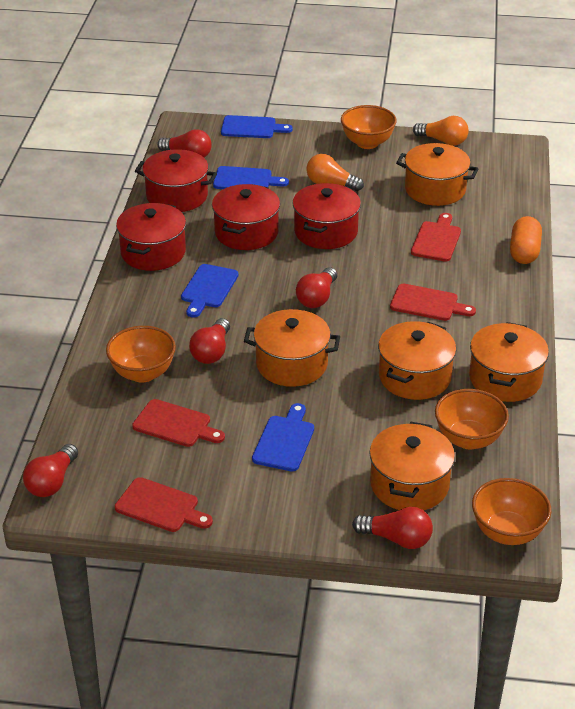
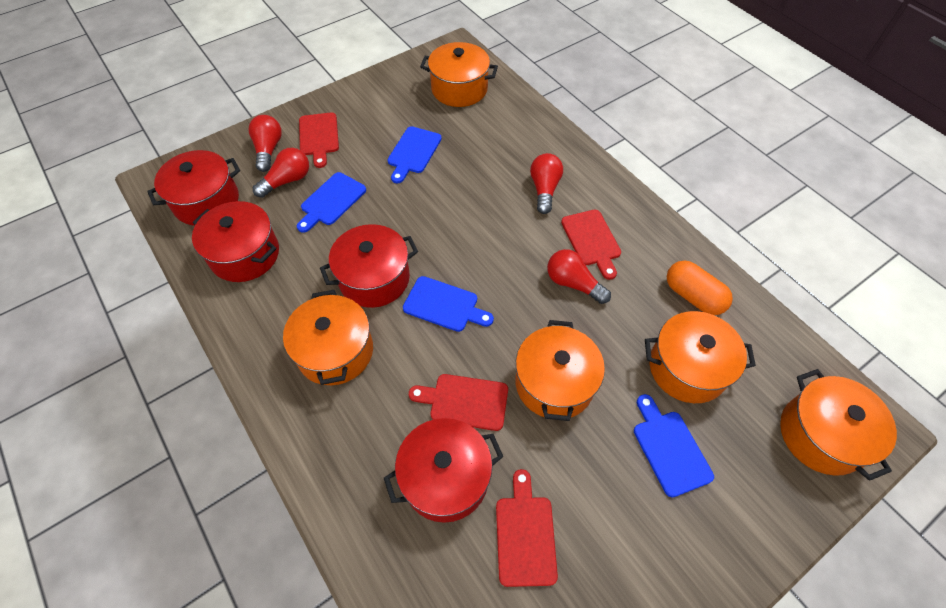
orange bowl: [106,326,176,383] [341,105,397,149] [435,389,509,449] [472,478,551,545] = 4 -> none = 0
orange light bulb: [307,154,364,191] [413,116,469,146] = 2 -> none = 0
red light bulb: [23,444,78,497] [157,129,212,158] [189,318,230,364] [296,267,337,308] [352,507,433,549] = 5 -> [248,115,282,172] [253,148,309,198] [530,153,563,214] [547,249,611,304] = 4

